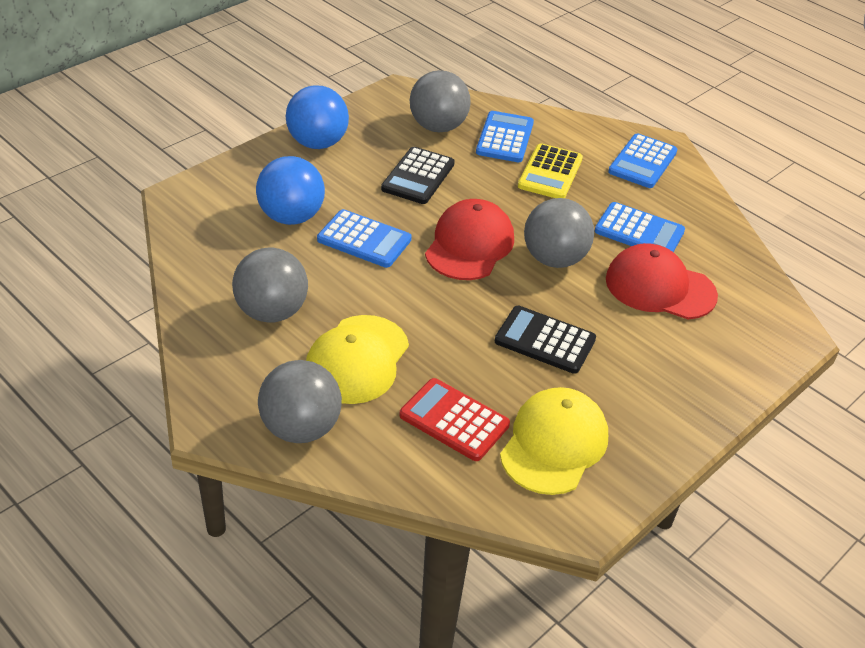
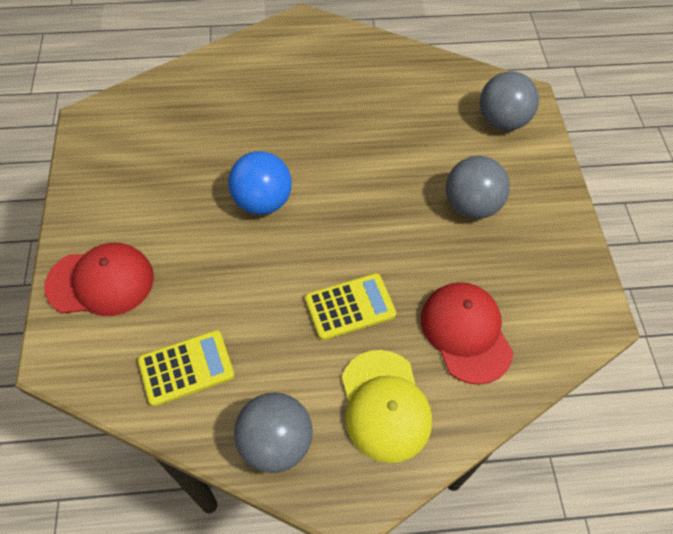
black calculator: [381,147,455,204] [495,306,596,374] = 2 -> none = 0
blue ball: [256,156,325,225] [286,85,349,149] = 2 -> [228,151,292,215] = 1
blue calculator: [317,209,412,268] [476,111,534,162] [595,202,685,252] [608,133,677,188] = 4 -> none = 0
grey ball: [232,247,308,322] [258,360,342,443] [410,70,471,132] [524,198,594,268] = 4 -> [234,392,313,473] [446,156,510,219] [480,71,539,131] = 3
red calculator: [399,378,510,461] = 1 -> none = 0
yellow calculator: [518,143,583,198] = 1 -> [138,330,234,406] [305,273,396,340] = 2
yellow cap: [306,315,409,404] [500,387,608,495] = 2 -> [342,350,432,463] = 1

